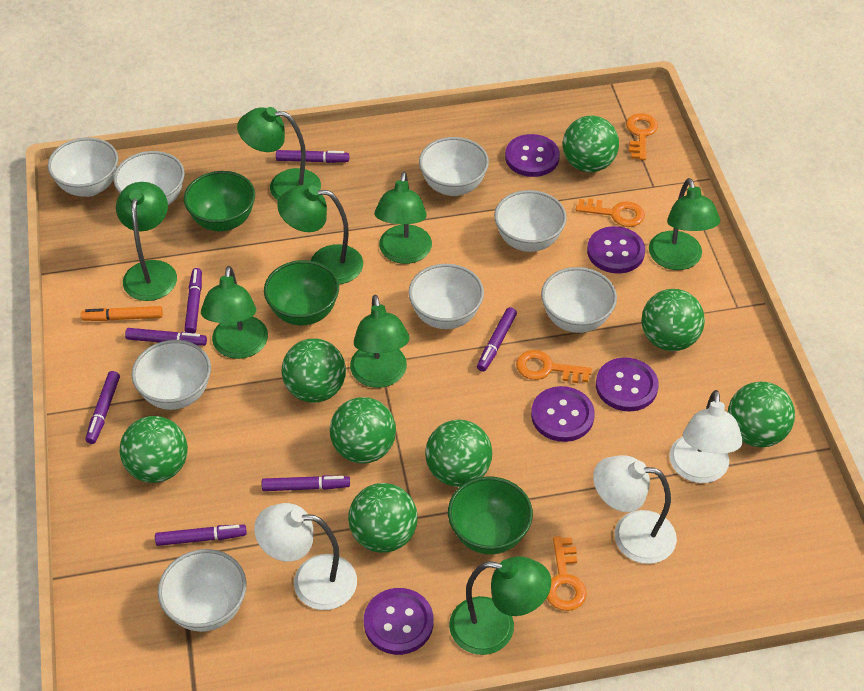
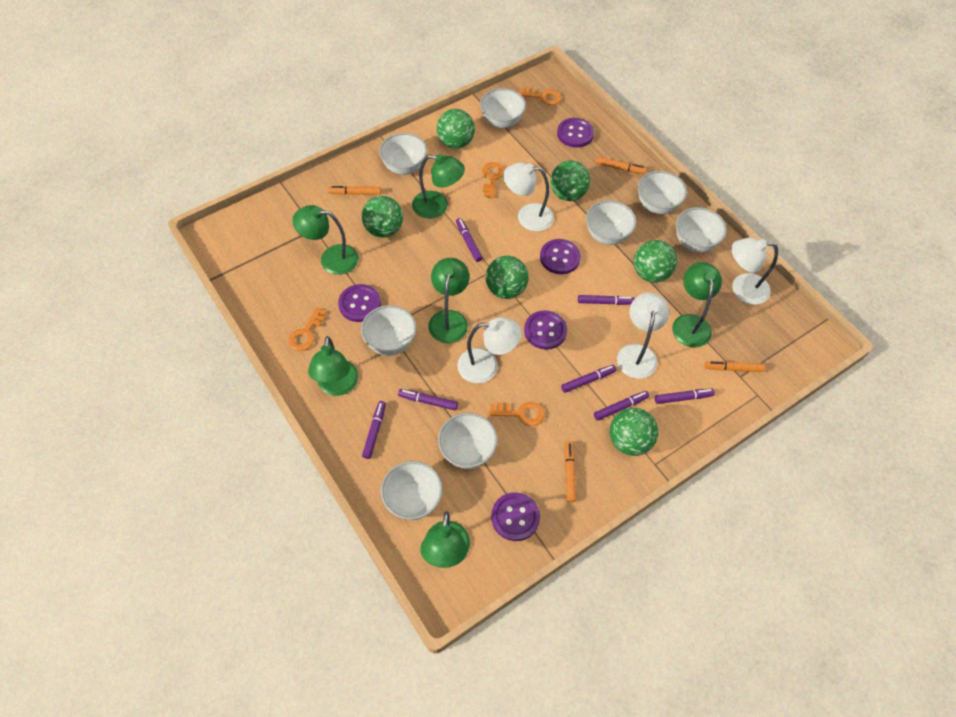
green ball: [119,416,188,483] [281,338,346,403] [330,397,396,464] [348,483,418,553] [425,420,492,487] [563,116,619,172] [641,289,705,351] [728,381,795,447] = 8 -> [362,196,403,238] [437,109,475,149] [485,256,529,299] [550,160,590,201] [610,408,658,456] [634,240,677,283] = 6
green bowl: [184,171,255,232] [264,260,339,325] [448,477,533,554] = 3 -> none = 0
green lamp: [116,182,177,301] [201,266,268,359] [237,107,321,200] [277,185,363,284] [350,295,409,388] [375,172,432,264] [449,556,551,655] [649,178,720,270] = 8 -> [292,205,359,275] [308,336,359,396] [412,154,465,219] [420,511,470,568] [429,258,469,343] [672,262,722,348] = 6
orange marker: [81,306,163,321] = 1 -> [329,186,381,195] [565,441,576,503] [596,157,646,174] [704,361,765,372] = 4
white lamp: [254,503,357,610] [593,455,677,564] [669,390,743,483] = 3 -> [457,317,522,383] [503,162,554,232] [617,292,669,379] [731,238,778,305] = 4

